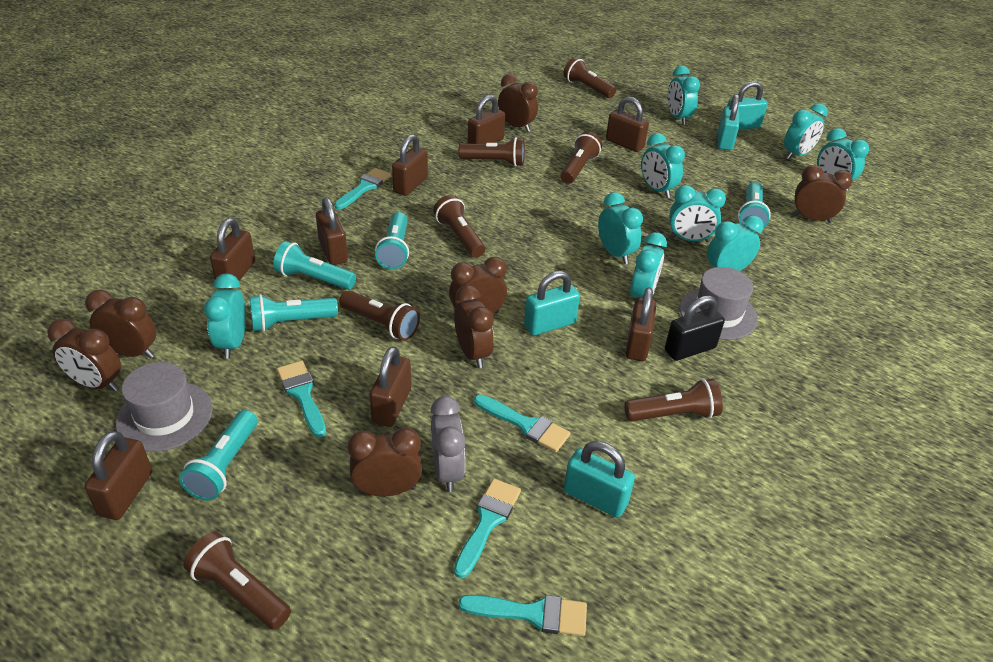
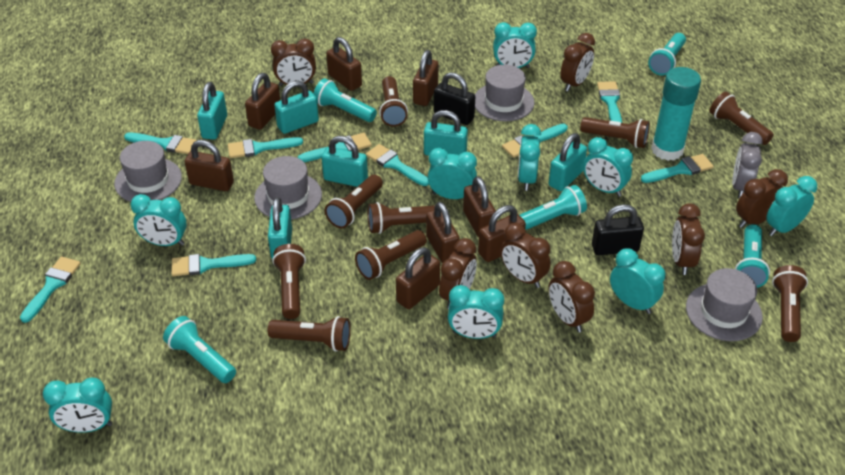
black padlock: [665,296,725,361] = 1 -> [434,72,475,125] [592,204,644,255] = 2
brown flashlight: [183,531,291,630] [339,291,420,341] [433,195,485,258] [458,137,525,167] [560,131,602,184] [563,57,616,98] [624,379,723,421] = 7 -> [268,316,351,352] [272,244,306,319] [325,174,383,229] [355,230,427,280] [368,202,435,234] [379,76,408,127] [580,117,650,148] [710,92,774,145] [772,265,808,342] = 9
grey hat: [115,362,213,452] [680,267,758,340] = 2 -> [114,141,182,202] [254,156,322,220] [475,65,534,121] [686,268,763,341] = 4
turquoise brush: [277,361,326,438] [334,168,391,209] [454,479,521,578] [458,595,587,636] [474,394,570,452] = 5 -> [20,256,81,323] [124,133,197,154] [172,254,256,276] [228,137,303,158] [298,133,372,162] [366,144,429,186] [502,124,567,158] [597,81,622,123] [641,154,714,183] = 9
turquoise glue stick: none = 0 -> [651,67,701,161] = 1
turquoise padlock: [524,271,580,336] [564,441,635,518] [718,94,739,150] [727,81,768,130] = 4 -> [197,82,227,140] [268,197,292,259] [274,81,319,134] [322,136,368,187] [424,110,468,156] [549,133,587,191] = 6

